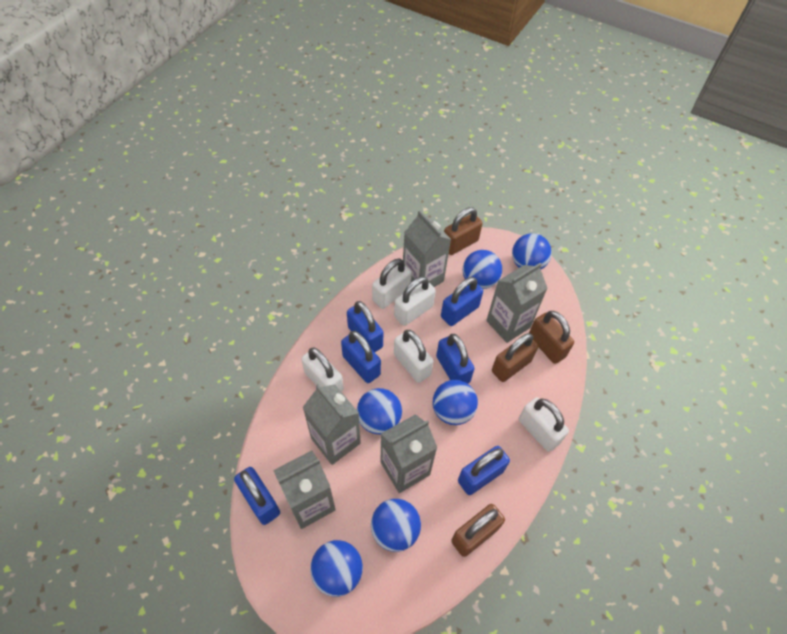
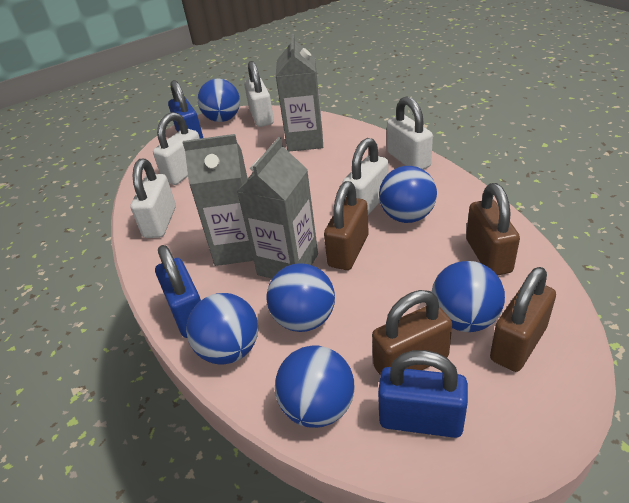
blue padlock: [234,467,280,525] [341,331,381,383] [347,301,383,352] [436,334,475,384] [441,277,483,326] [458,446,510,495] = 6 -> [155,245,201,338] [168,80,203,139] [378,350,468,438] = 3
grey carton: [273,450,335,529] [303,385,361,465] [381,414,437,493] [403,211,451,287] [486,263,548,343] = 5 -> [183,134,254,266] [237,137,318,279] [276,34,323,152] = 3

